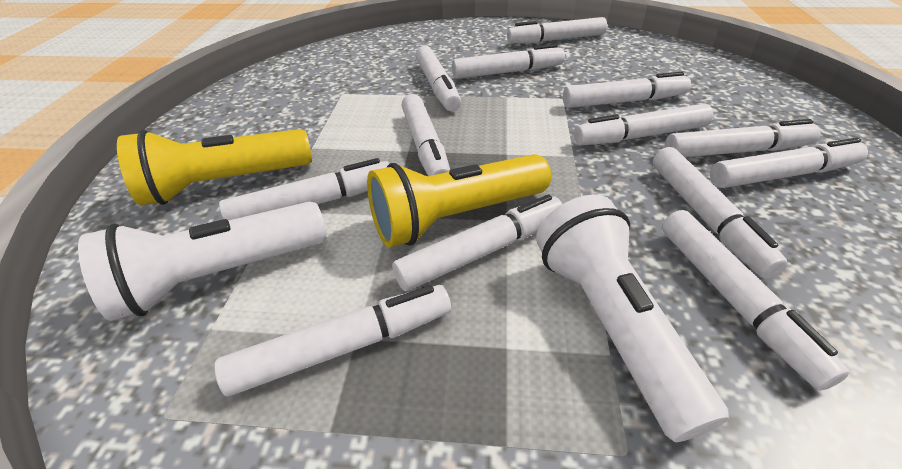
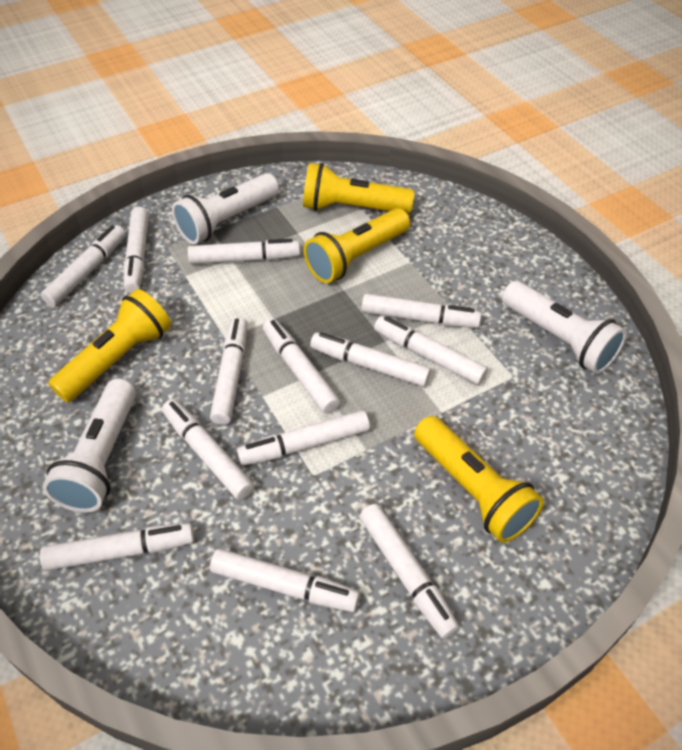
white flashlight: [78,201,327,321] [536,194,729,442] = 2 -> [43,378,136,512] [172,173,279,244] [502,281,627,374] = 3
yellow flashlight: [117,129,312,205] [367,154,551,248] = 2 -> [48,289,171,402] [303,163,415,214] [304,208,410,283] [414,416,544,543] = 4

